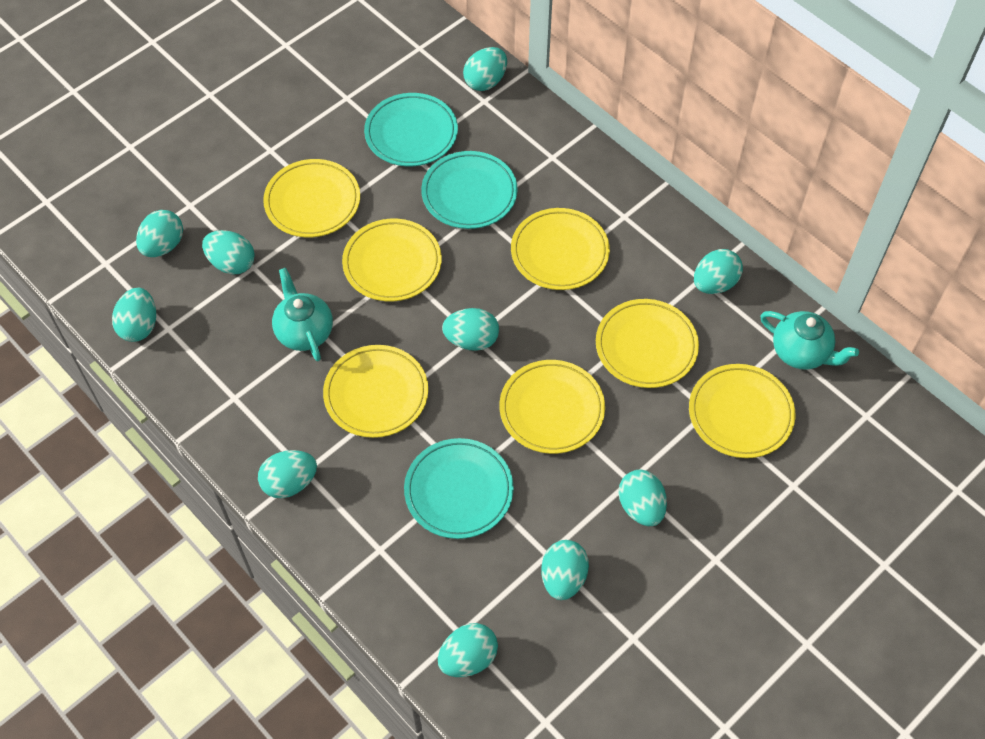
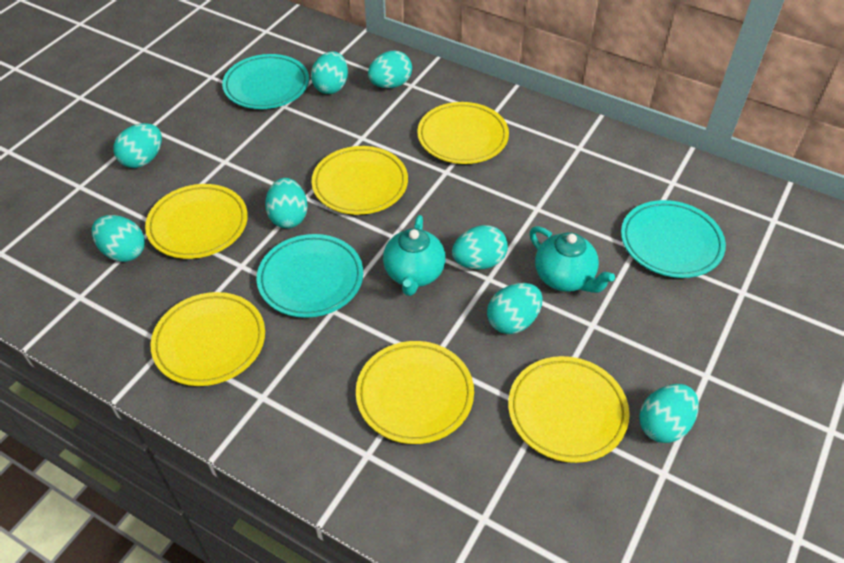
turquoise egg: [112,288,156,342] [136,210,183,257] [202,230,255,274] [258,450,317,498] [438,623,498,677] [442,308,499,351] [463,47,507,91] [542,540,589,600] [618,470,667,526] [694,249,743,294] = 10 -> [92,215,145,262] [113,123,162,168] [265,178,308,228] [311,51,348,94] [368,51,412,88] [452,225,508,270] [487,283,543,334] [639,384,699,443] = 8
yellow plate: [263,159,360,237] [323,345,428,438] [342,219,442,301] [499,360,605,454] [511,208,610,290] [596,299,699,388] [689,364,795,458] = 7 -> [145,184,248,259] [151,292,265,386] [312,146,408,215] [356,341,474,444] [417,102,509,164] [508,356,630,463] = 6

